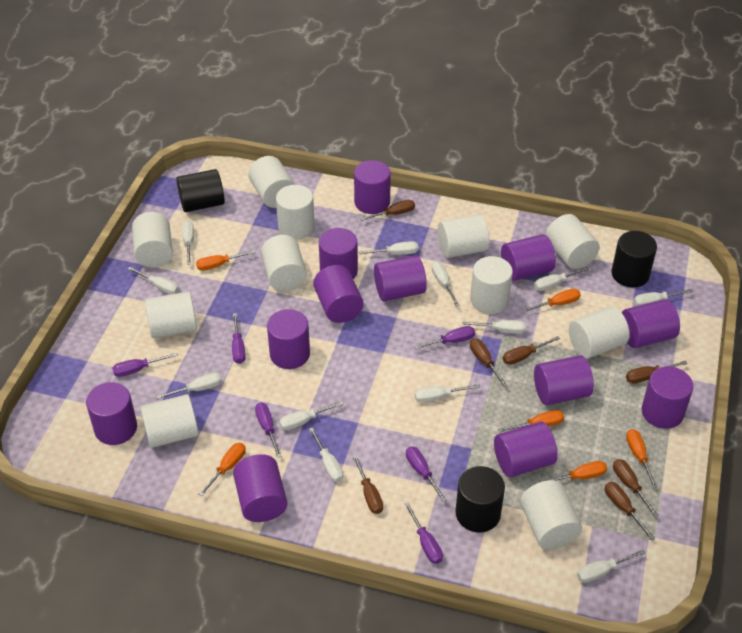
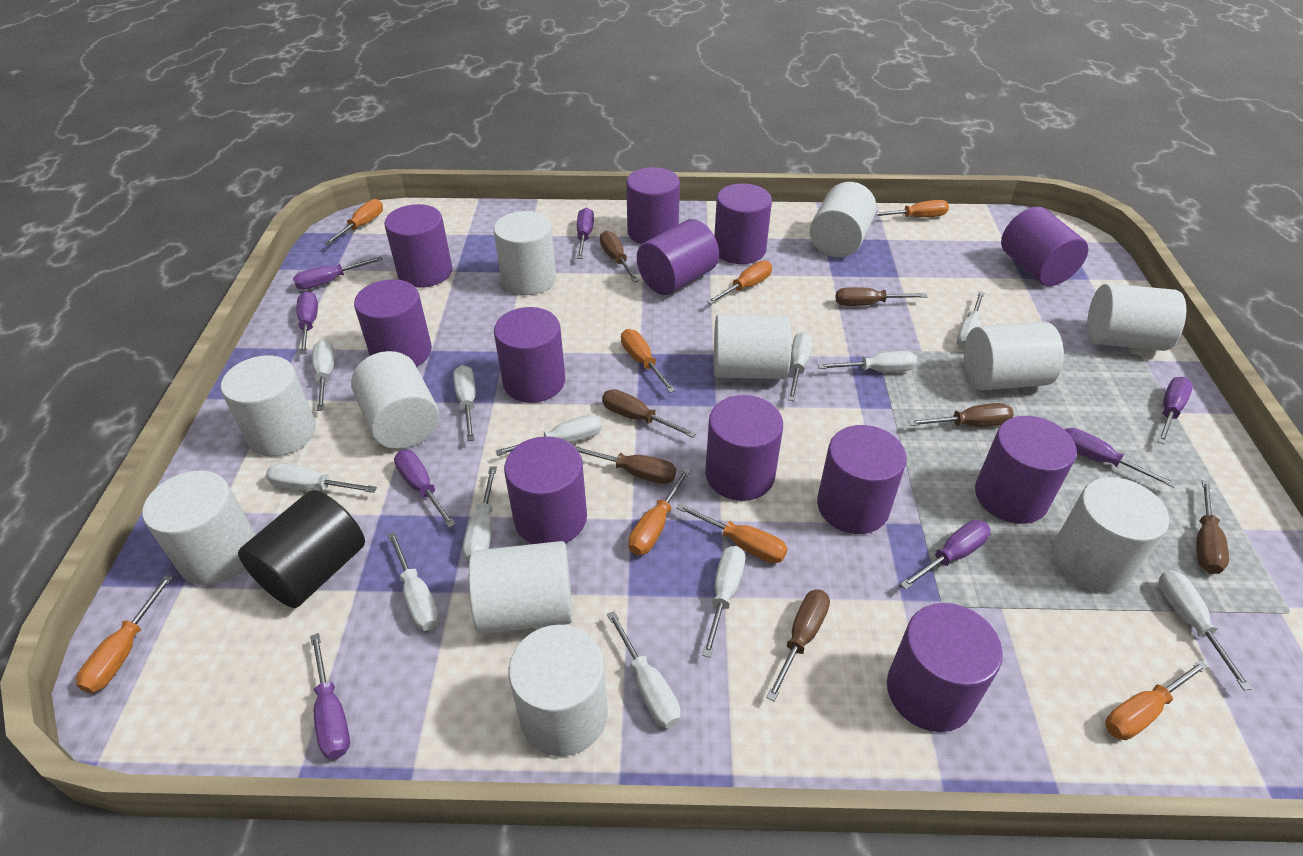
black cylinder: [176,169,225,212] [455,466,505,532] [612,231,657,288] = 3 -> [238,490,365,608] = 1
orange screwdriver: [196,250,256,271] [199,443,246,496] [498,410,564,432] [523,289,581,312] [539,461,607,482] [626,429,658,488] = 6 -> [76,574,174,693] [324,199,383,245] [621,329,675,393] [628,468,691,555] [676,503,788,563] [707,260,772,304] [875,200,949,217] [1105,660,1208,740] = 8
purple screwdriver: [112,352,178,377] [232,313,246,364] [255,402,282,458] [404,502,443,564] [406,447,447,502] [414,326,475,349] = 6 -> [293,256,383,289] [297,291,318,355] [310,633,350,759] [394,450,456,528] [577,208,594,259] [900,520,991,590] [1065,428,1177,488] [1158,377,1193,445] = 8

